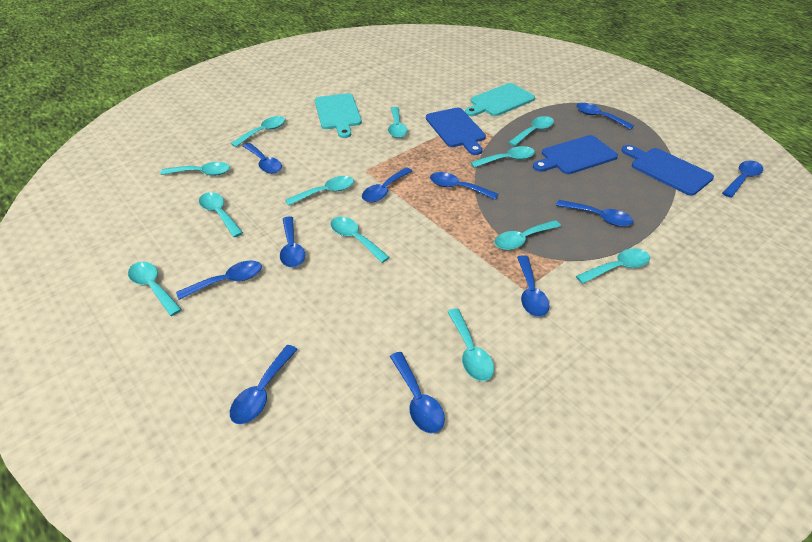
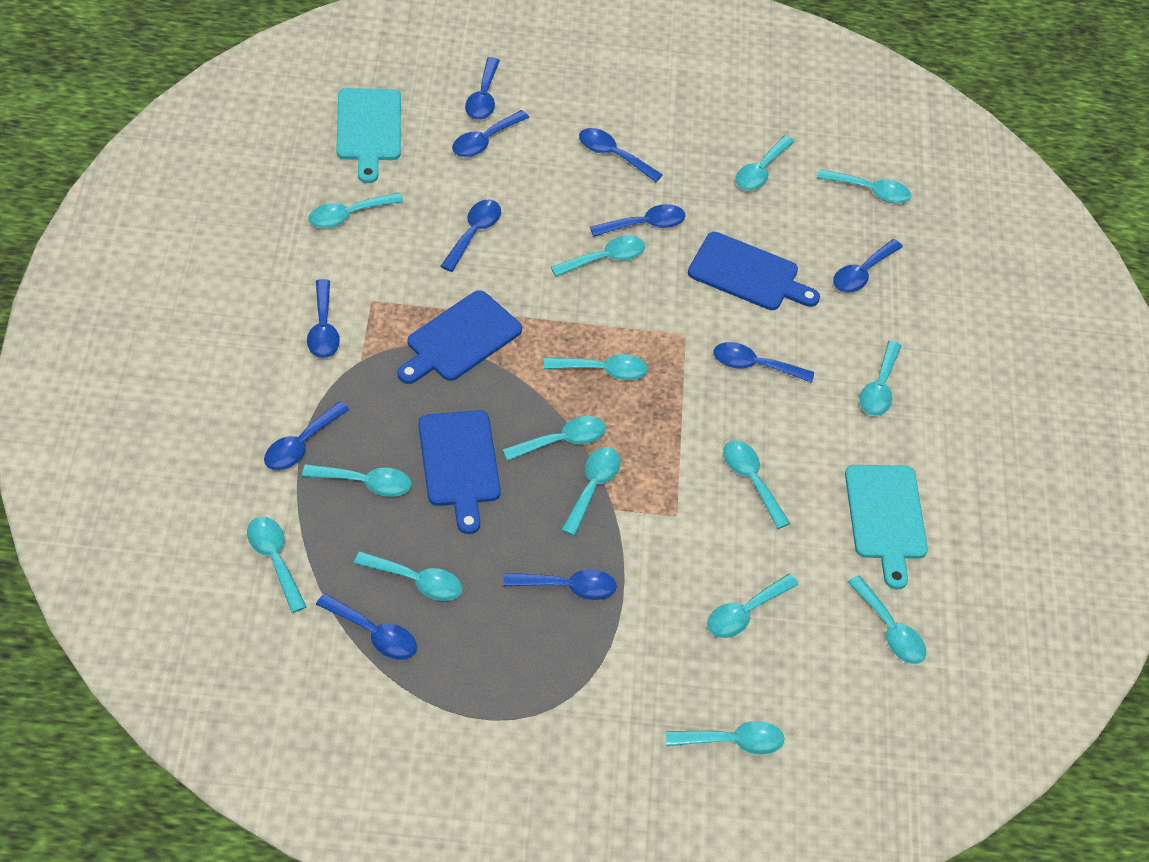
turquoise spoon: [128,262,182,316] [160,162,230,176] [199,192,243,237] [231,116,285,147] [285,176,354,206] [330,216,390,263] [388,107,408,138] [447,308,494,381] [471,146,535,168] [495,220,561,250] [508,116,554,146] [576,248,650,284] = 12 -> [247,516,306,613] [302,464,412,497] [308,192,403,228] [354,551,463,601] [502,416,606,461] [544,354,648,380] [551,236,645,277] [561,447,621,536] [666,721,784,755] [707,574,799,638] [723,440,790,529] [736,135,795,191] [817,169,911,204] [848,575,926,664] [860,341,902,416] = 15

